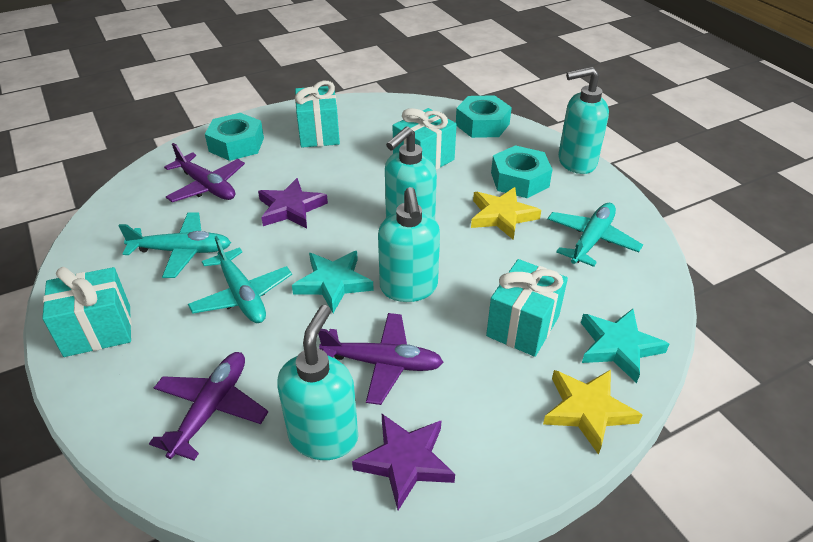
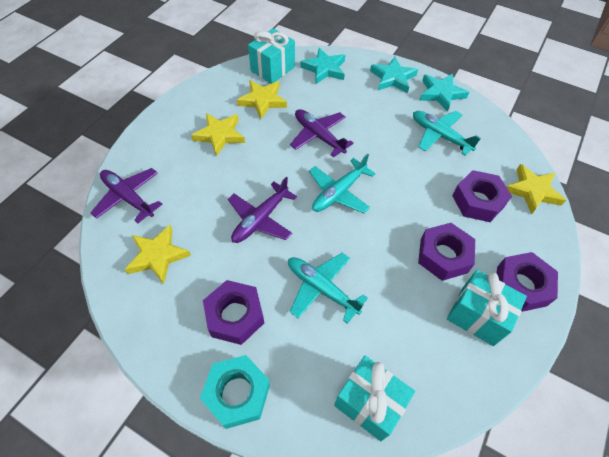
purple nut: none = 0 -> [203,280,264,345] [418,223,475,281] [452,170,512,222] [497,252,558,312] = 4
purple star: [258,178,328,228] [352,414,455,510] = 2 -> none = 0
turquoise gift: [42,267,132,357] [295,81,340,148] [393,108,457,170] [486,259,568,357] = 4 -> [248,28,295,84] [334,356,415,441] [447,270,527,346] = 3
turquoise nut: [205,113,264,161] [456,95,512,138] [491,145,553,198] = 3 -> [200,355,270,429] = 1
turquoise soap dispenser: [277,305,358,460] [378,187,440,302] [385,126,437,219] [558,67,609,174] = 4 -> none = 0
turquoise star: [292,251,374,313] [581,309,669,383] = 2 -> [300,48,345,84] [370,57,418,93] [419,74,469,112] = 3
yellow star: [471,187,541,240] [543,370,642,455] = 2 -> [124,225,191,284] [191,113,245,156] [237,80,287,119] [507,164,566,215] = 4

